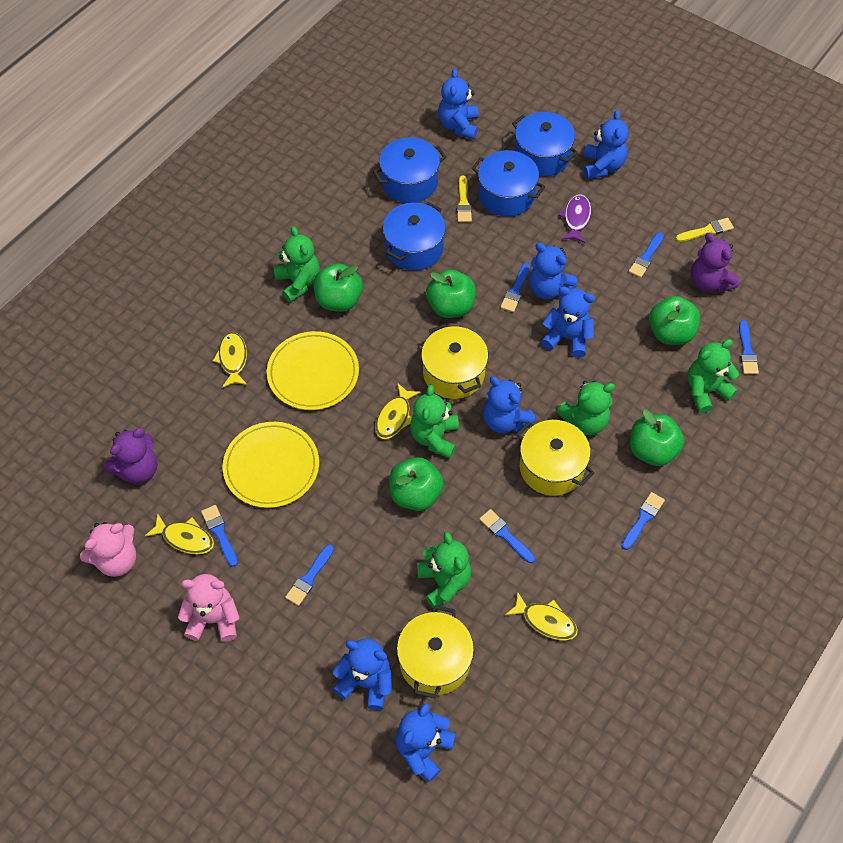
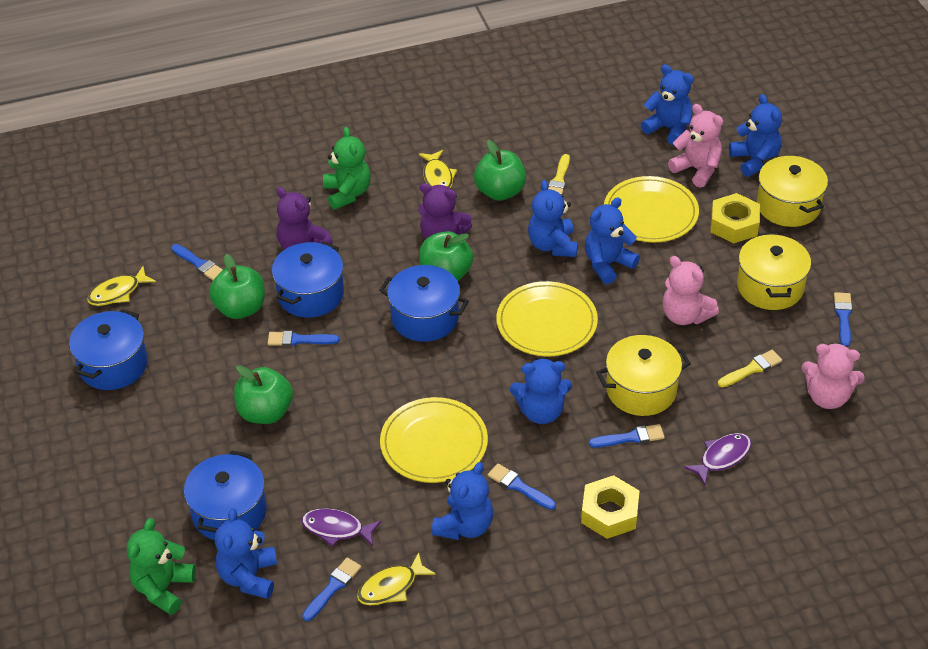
blue brush: [201,505,238,567] [285,544,334,606] [479,509,535,563] [500,263,530,312] [622,492,665,550] [629,232,664,278] [739,320,759,374] = 7 -> [171,244,223,280] [268,331,340,346] [302,558,361,621] [488,464,556,510] [589,424,665,448] [834,292,852,347] = 6
green apple: [313,263,363,312] [389,457,444,511] [426,270,476,318] [630,409,684,466] [649,296,700,345] = 5 -> [209,254,265,319] [234,365,293,424] [419,231,473,281] [474,140,526,201] = 4
green teddy bear: [273,226,320,302] [410,385,459,458] [417,532,471,609] [556,381,615,435] [687,339,739,413] = 5 -> [127,518,196,615] [323,127,371,210] = 2
pink teddy bear: [80,522,136,577] [178,574,240,641] = 2 -> [662,256,719,325] [668,104,723,188] [801,343,865,409] = 3
purple fish: [558,194,591,243] = 1 -> [302,508,381,546] [683,433,751,486] = 2
yellow fish: [145,513,214,554] [213,332,247,388] [375,384,421,439] [505,591,578,640] = 4 -> [87,266,156,306] [357,552,436,605] [419,150,457,188] = 3
yellow nut: none = 0 -> [581,475,639,539] [710,193,760,243] = 2
yellow plate: [223,422,319,508] [267,331,359,410] = 2 -> [380,397,488,483] [496,281,598,356] [604,176,699,242] = 3

